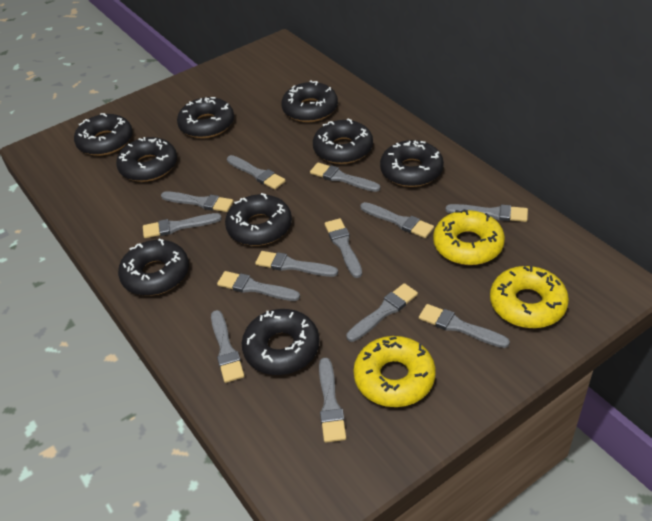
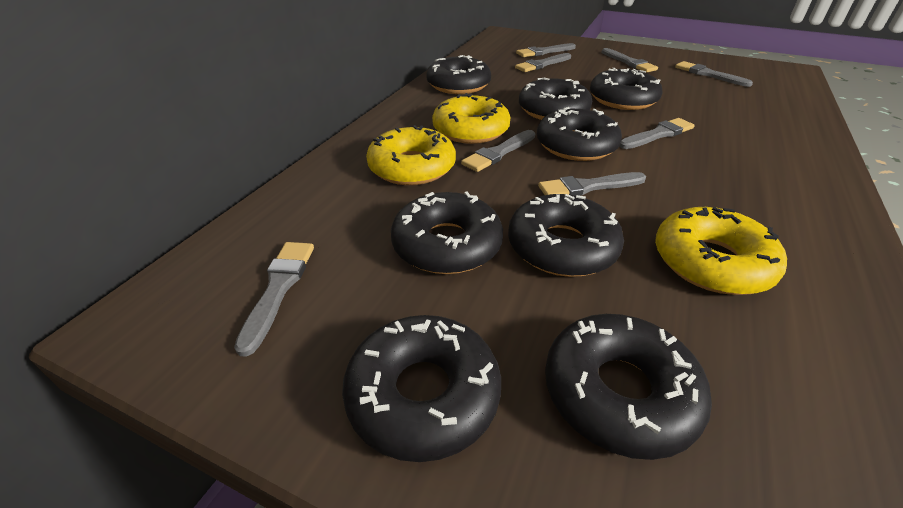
black donut: [74,113,133,156] [116,137,177,182] [118,239,189,296] [177,97,234,138] [225,193,292,246] [242,309,320,375] [281,80,338,122] [313,119,373,164] [380,140,444,187] = 9 -> [342,315,501,462] [391,192,503,274] [426,55,491,94] [508,194,624,277] [519,78,592,120] [537,107,622,161] [545,314,712,460] [590,68,663,110] = 8
grey brush: [143,213,222,238] [161,191,234,212] [211,310,244,383] [217,271,300,301] [227,155,286,190] [255,251,338,277] [310,162,381,192] [319,358,346,443] [325,218,362,278] [346,283,418,342] [360,202,434,238] [419,304,510,348] [445,204,528,222] = 13 -> [234,242,314,357] [461,130,535,172] [515,53,571,72] [516,43,576,57] [538,172,646,196] [601,48,658,73] [619,118,694,149] [675,61,753,87] = 8

